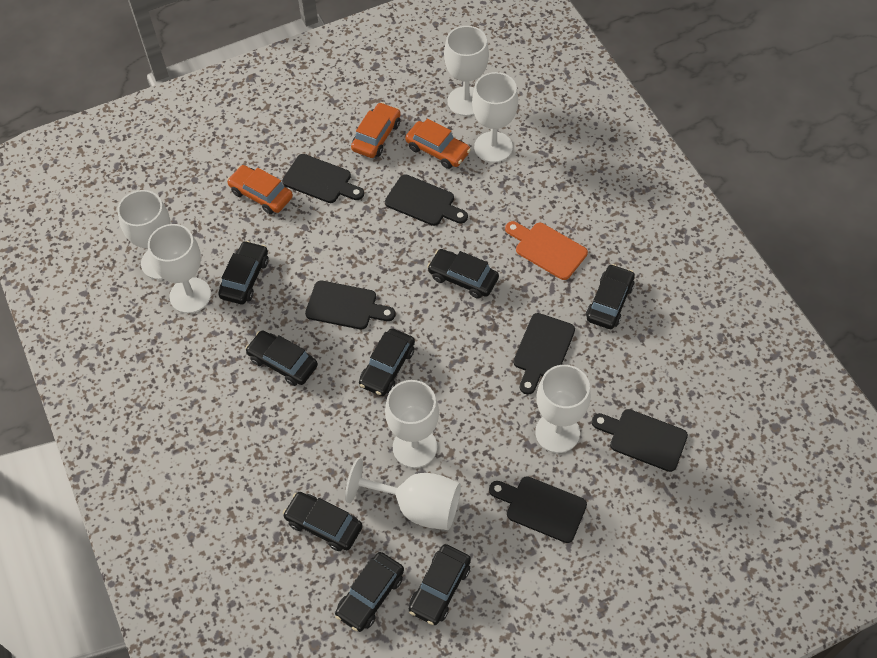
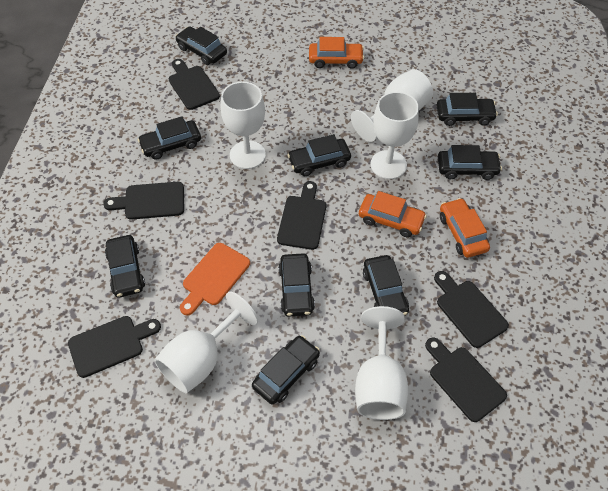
black car: [218,241,269,304] [245,330,318,386] [283,492,362,551] [335,552,404,632] [359,328,415,396] [409,544,471,625] [427,249,499,298] [586,264,635,329] = 8 -> [105,235,145,298] [138,116,201,160] [175,26,227,65] [252,335,320,405] [278,253,315,317] [287,134,351,176] [363,255,409,316] [437,93,498,126] [438,145,502,180] = 9
white goblet: [117,190,171,280] [148,224,211,313] [345,458,461,530] [385,380,439,468] [444,26,489,116] [472,72,518,163] [535,365,591,453] = 7 -> [154,291,258,393] [221,82,266,169] [351,69,433,142] [355,306,408,420] [370,92,419,179] = 5

